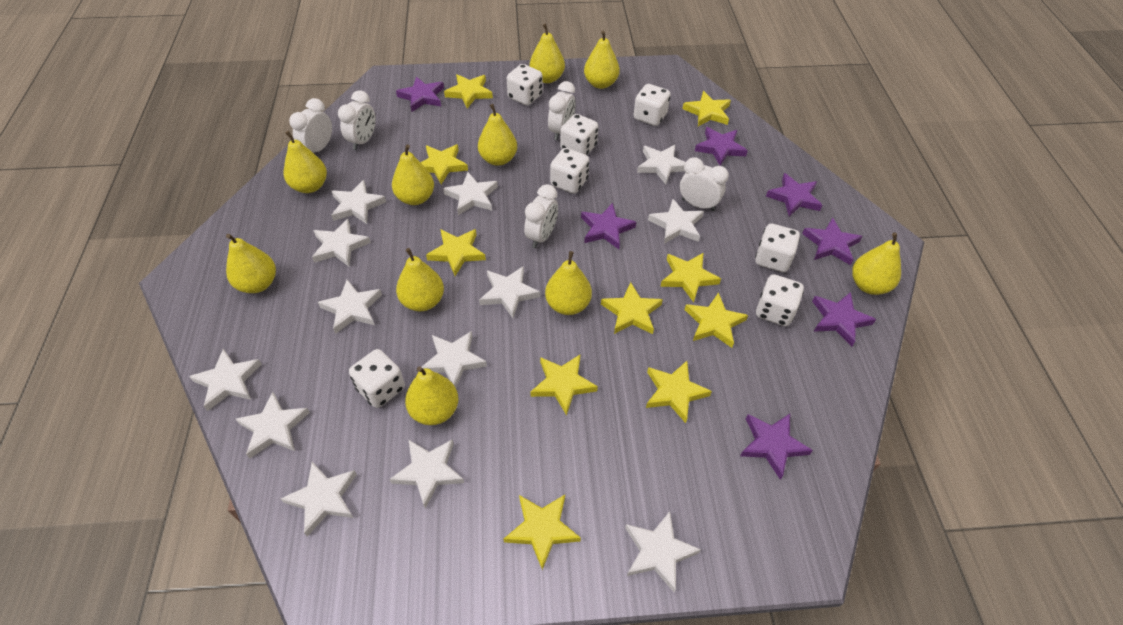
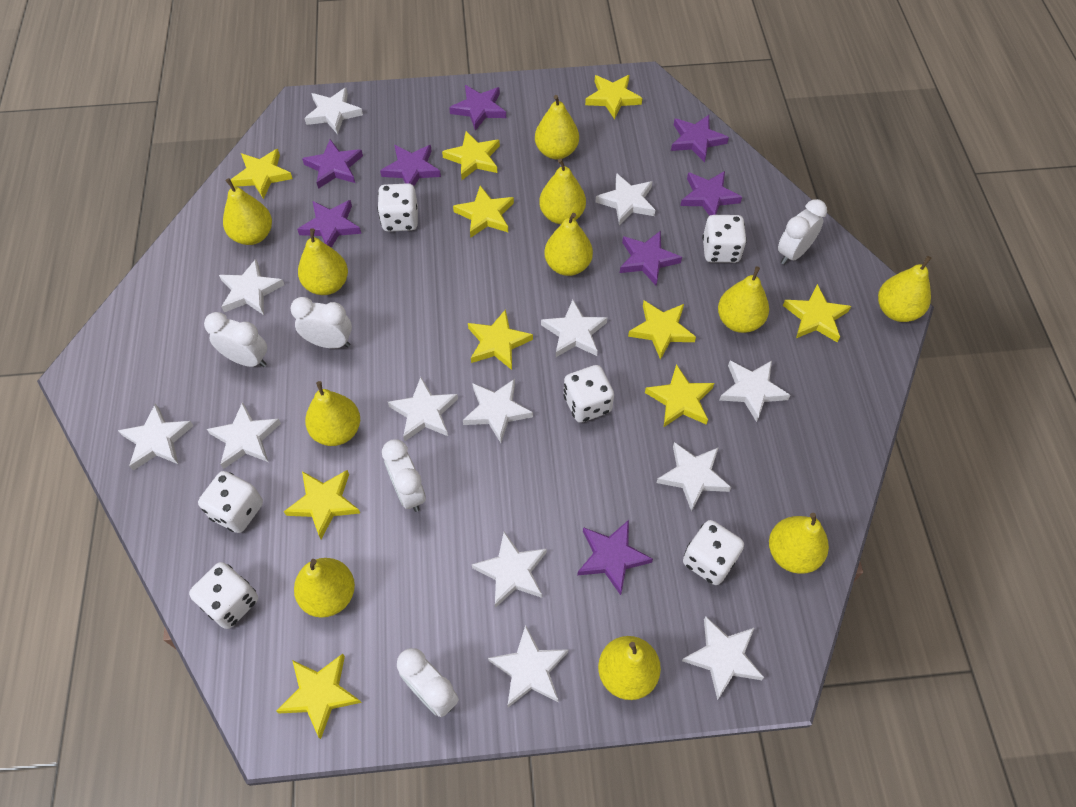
purple star: [396,76,444,112] [581,203,636,249] [695,127,748,166] [740,414,813,480] [766,173,822,216] [802,218,863,265] [812,292,876,346] = 7 -> [297,200,361,248] [302,139,363,189] [380,145,441,186] [449,85,506,131] [577,520,653,595] [620,230,682,286] [671,115,729,163] [680,171,742,216] = 8
white dice: [349,349,405,408] [507,64,543,106] [550,148,589,194] [560,114,598,155] [634,84,671,126] [755,224,800,272] [756,274,804,326] = 7 -> [189,562,258,629] [198,471,263,533] [377,183,418,232] [564,365,614,423] [683,520,744,585] [702,215,747,263] = 6
yellow pear: [226,234,276,293] [284,131,327,193] [392,144,434,205] [396,248,444,311] [405,366,459,425] [478,104,517,166] [530,24,565,83] [545,251,592,315] [584,31,620,89] [852,233,901,295] = 10 -> [223,178,272,245] [294,558,355,618] [298,228,348,295] [305,381,360,446] [535,95,579,159] [539,159,586,224] [544,213,593,276] [598,636,661,700] [718,266,769,333] [769,513,829,574] [878,256,932,322] = 11

